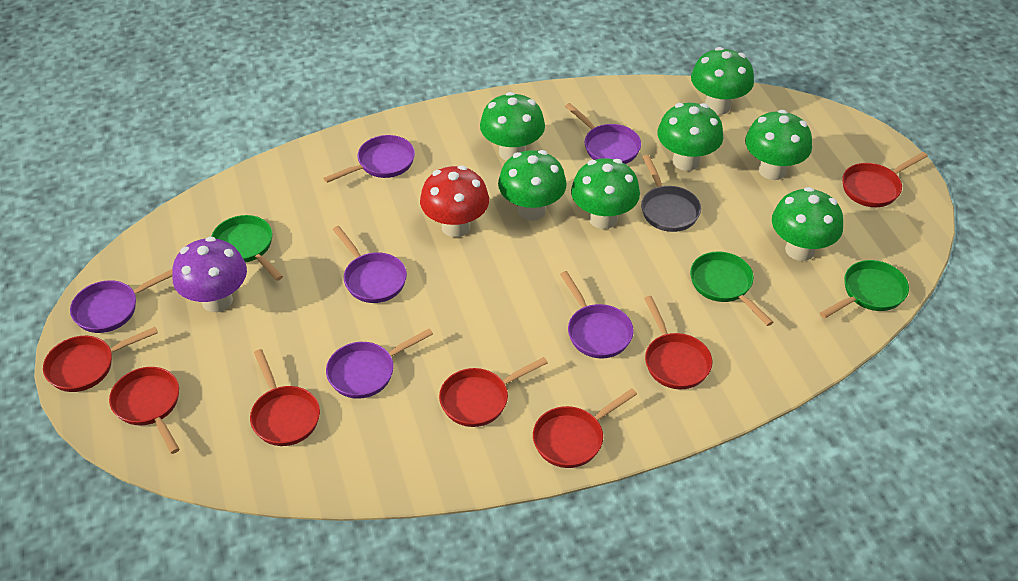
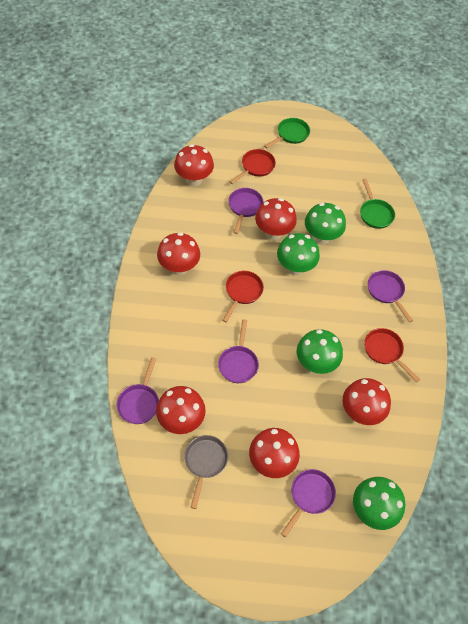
green mushroom: [480,92,545,161] [498,150,567,221] [571,158,640,229] [657,103,723,171] [691,47,754,115] [745,110,812,180] [772,187,843,261] = 7 -> [277,233,320,275] [297,329,343,374] [305,203,346,244] [353,477,406,530] = 4
green pan: [211,215,283,281] [690,251,773,326] [820,260,909,319] = 3 -> [264,118,310,149] [360,178,395,229] = 2
purple mushroom: [172,237,247,312] = 1 -> none = 0
purple pan: [70,269,173,333] [323,135,415,183] [326,328,433,399] [333,226,407,303] [560,271,634,358] [565,103,641,164] = 6 -> [117,357,159,424] [218,319,259,383] [228,188,263,234] [281,469,336,537] [368,270,413,323] = 5
red mushroom: [420,165,489,237] = 1 -> [156,386,206,434] [157,232,200,275] [174,144,214,186] [249,428,300,478] [255,198,297,240] [343,378,391,425] = 6
red pan: [43,327,158,392] [109,367,180,454] [250,349,320,446] [439,357,548,427] [533,388,637,468] [644,296,712,389] [842,152,928,207] = 7 -> [222,271,264,323] [230,149,276,184] [364,328,420,382] = 3

